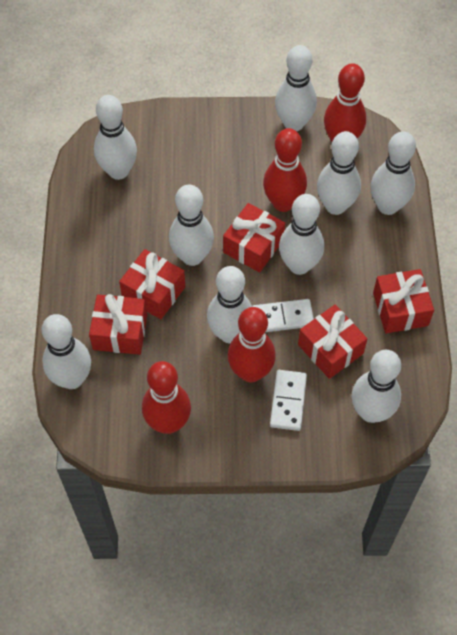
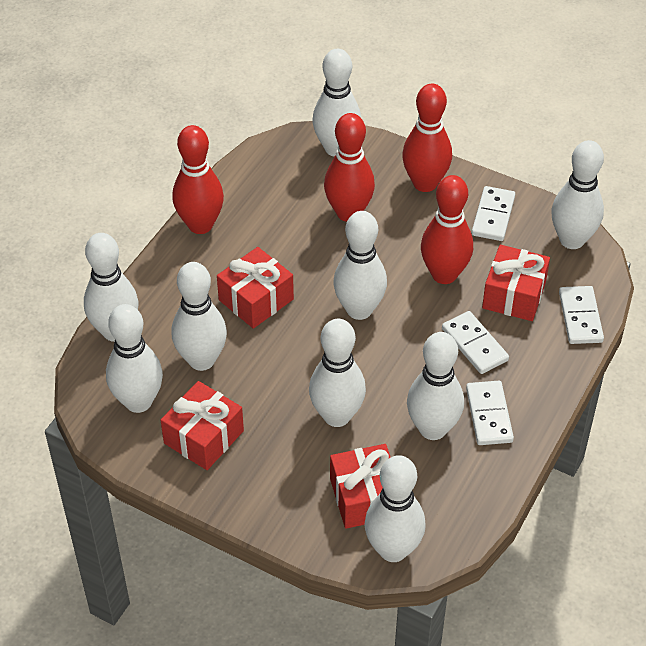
red gift: [89,294,147,355] [119,249,185,319] [223,203,285,272] [298,305,368,379] [373,269,434,333] = 5 -> [161,381,244,470] [217,247,294,329] [330,444,391,529] [482,245,550,321] = 4
white domino: [252,299,314,332] [270,370,307,431] = 2 -> [442,311,509,374] [466,381,514,445] [472,186,515,241] [559,286,604,344] = 4

